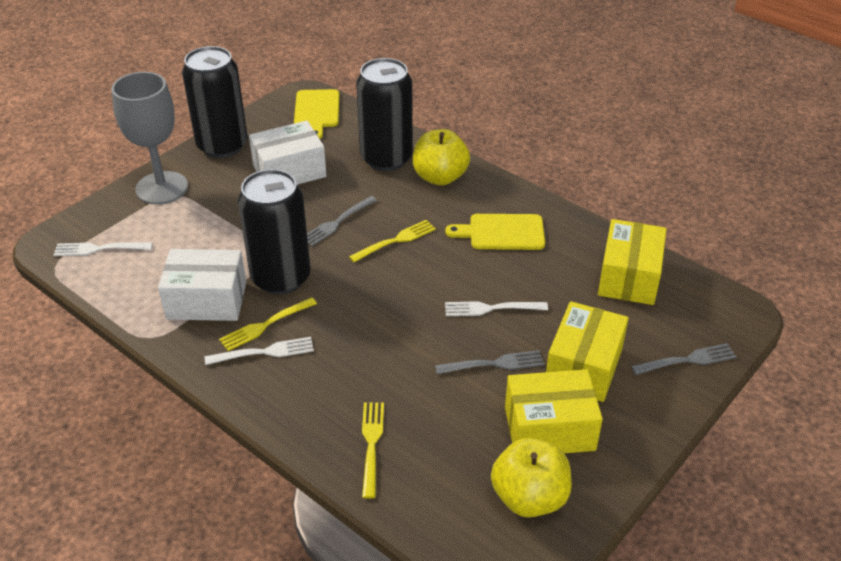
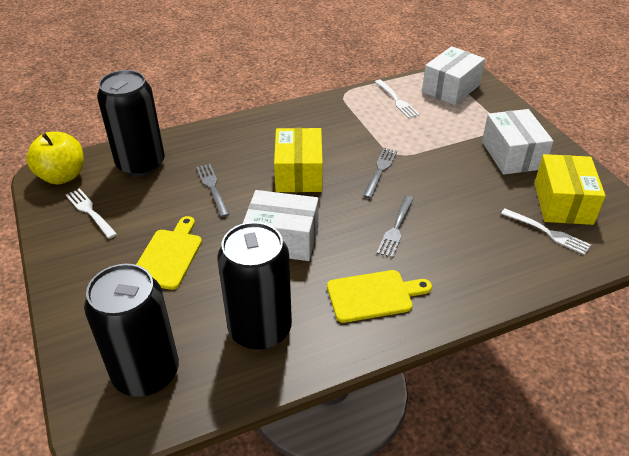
grey goblet: [112,72,188,204] = 1 -> none = 0
white box: [158,249,246,321] [249,121,326,185] = 2 -> [243,190,319,261] [422,46,485,105] [482,109,553,175] = 3
yellow apple: [413,129,470,185] [491,438,572,517] = 2 -> [26,132,84,185] = 1
yellow box: [505,369,603,453] [546,301,629,402] [598,219,667,305] = 3 -> [274,128,323,192] [535,154,606,225] = 2
yellow fork: [219,297,317,351] [349,220,436,262] [362,402,384,498] = 3 -> none = 0

